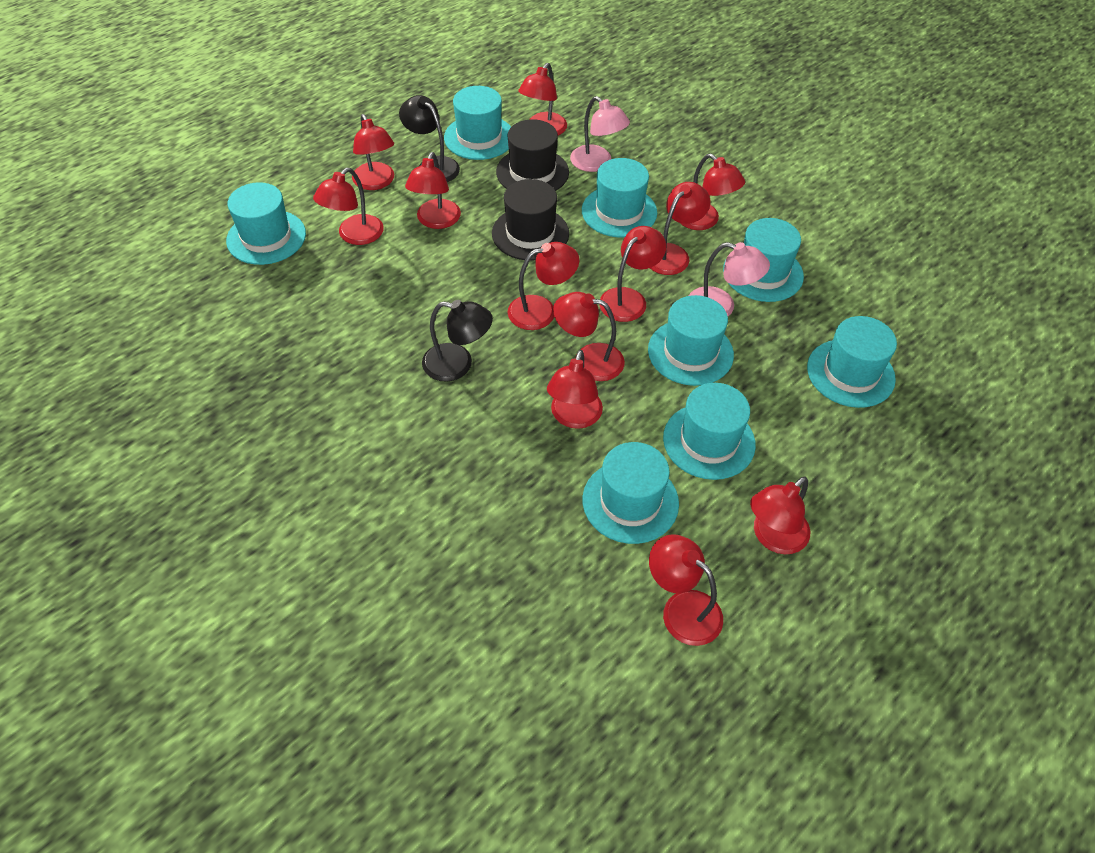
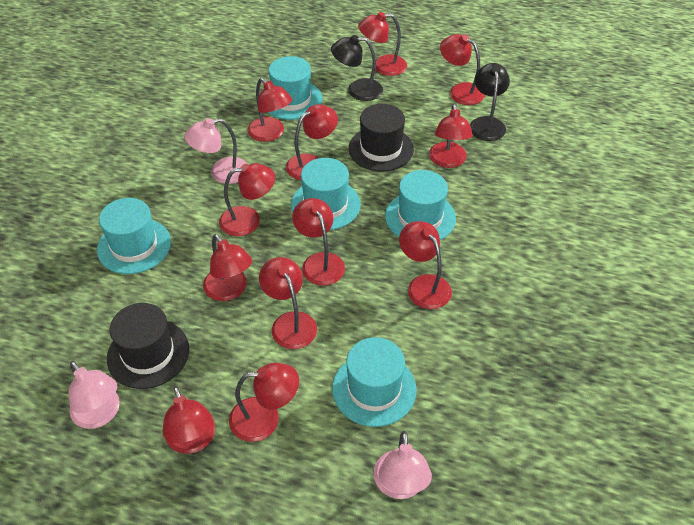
pink lamp: [570,96,630,172] [689,242,770,316] = 2 -> [69,361,120,429] [184,118,248,184] [374,431,432,499] = 3
turquoise hat: [226,182,306,265] [444,86,511,160] [582,158,657,238] [583,442,679,544] [648,295,734,386] [663,383,756,480] [723,218,804,302] [807,316,897,408] = 8 -> [97,198,171,274] [267,56,322,120] [291,158,361,230] [332,337,417,427] [385,170,456,240] = 5

